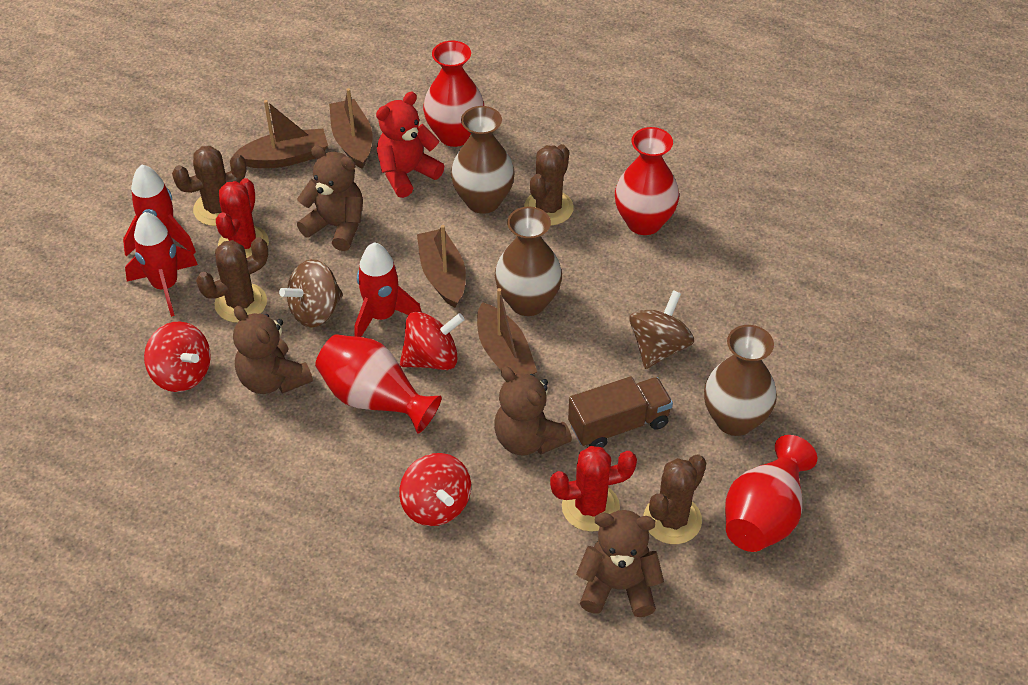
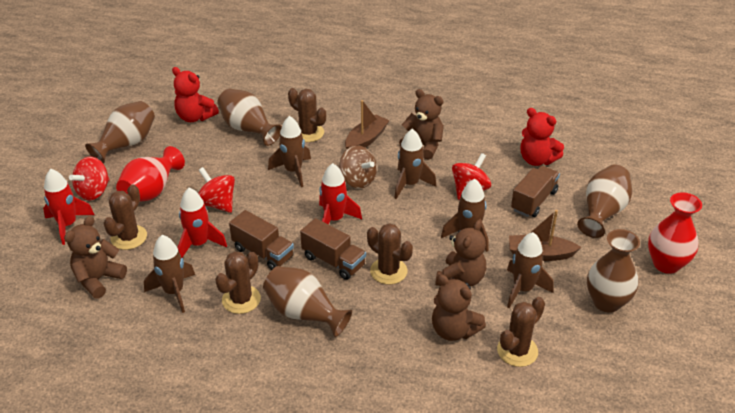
brown boat: [233,100,328,168] [329,88,372,169] [417,225,466,308] [477,288,537,375] = 4 -> [345,100,390,149] [509,210,582,261] = 2
brown cactus: [172,146,247,226] [196,237,268,323] [524,144,574,226] [643,455,706,544] = 4 -> [103,185,147,250] [215,251,261,314] [288,88,326,142] [367,223,413,284] [497,297,545,367] = 5
brown rocket: none = 0 -> [144,235,195,313] [268,116,311,187] [394,129,436,199] [441,179,489,252] [507,232,554,308] = 5
brown spinning top: [279,259,343,328] [629,290,694,369] = 2 -> [339,145,377,189] = 1
brown truck: [568,376,673,448] = 1 -> [229,210,294,270] [300,218,366,280] [511,166,560,217] = 3
brown vase: [451,106,515,214] [495,207,562,316] [704,325,777,436] = 3 -> [85,101,155,164] [217,89,282,146] [263,266,352,337] [577,165,632,238] [587,229,640,313] = 5
red cactus: [216,178,269,258] [550,446,637,532] = 2 -> none = 0
red teddy bear: [376,92,444,198] = 1 -> [172,67,219,122] [521,108,564,166] = 2
red vase: [315,334,442,434] [423,41,484,147] [615,127,679,235] [725,435,817,552] = 4 -> [116,146,185,202] [648,192,702,274] = 2

